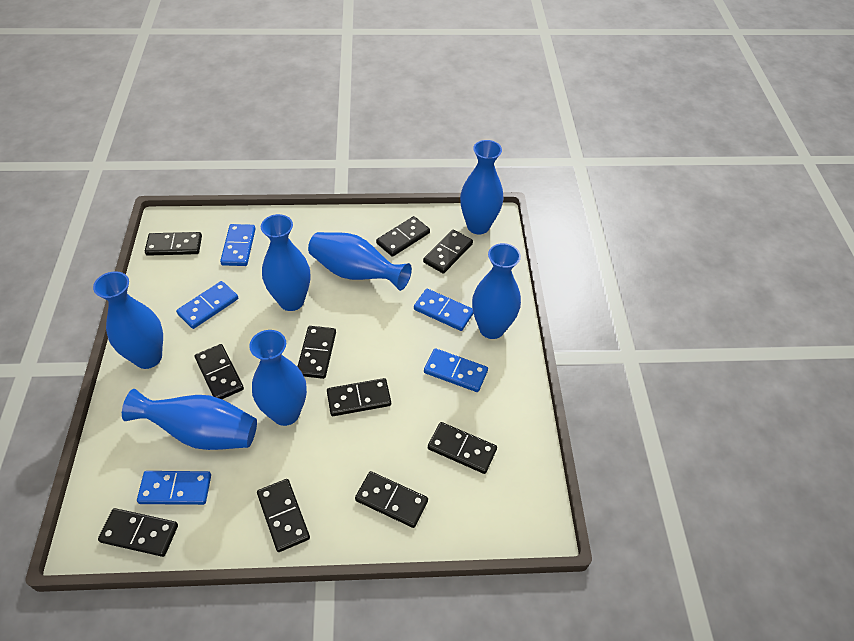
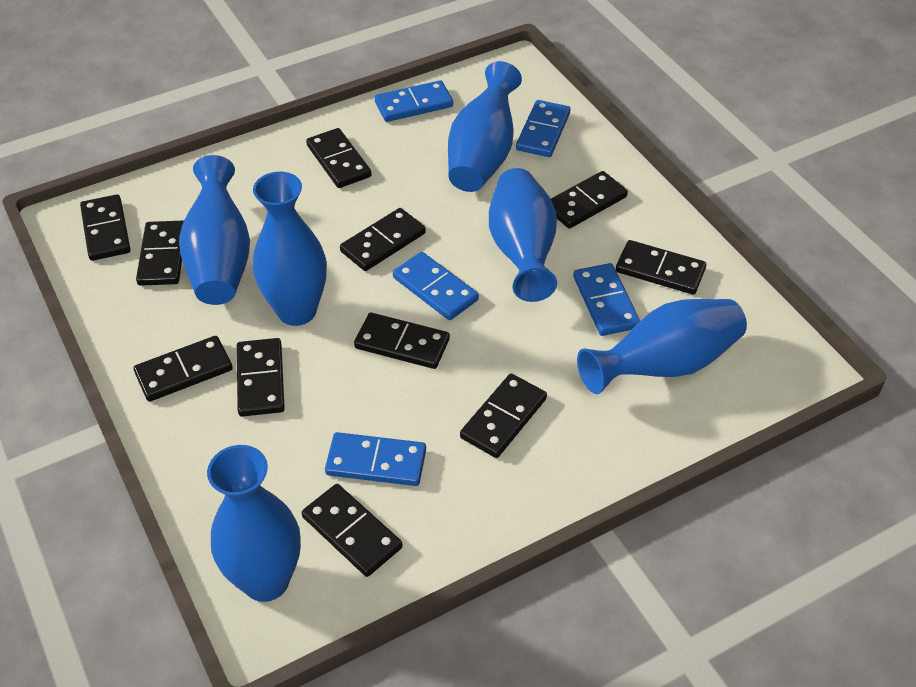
black domino: [98,508,178,557] [145,232,202,256] [195,344,244,399] [257,479,310,552] [297,326,336,379] [327,378,391,416] [355,471,428,528] [376,216,430,257] [423,230,473,274] [428,422,497,474] = 10 -> [80,194,131,261] [133,336,233,402] [136,221,184,286] [237,338,285,417] [302,484,403,577] [306,128,372,188] [340,208,426,271] [354,313,450,369] [460,374,547,458] [551,171,628,229] [616,240,706,295] = 11
blue vase: [93,271,163,369] [122,389,257,450] [249,330,307,426] [261,214,310,311] [308,232,412,291] [460,140,503,234] [472,243,521,339] = 7 -> [179,155,250,305] [207,445,301,602] [253,172,327,326] [448,61,522,192] [489,168,557,302] [577,299,747,394] = 6

